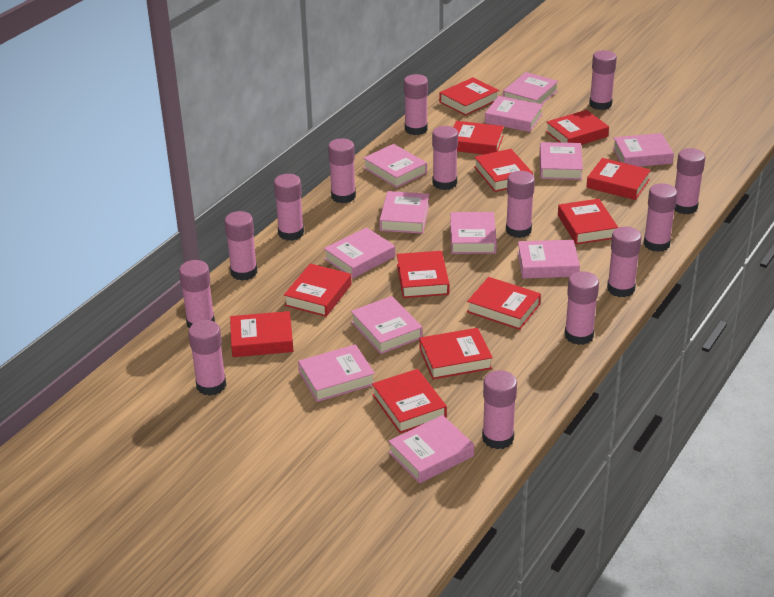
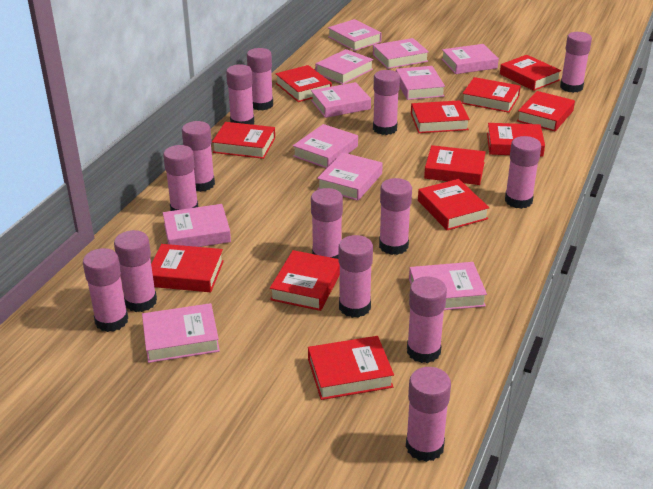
pink book: [298,344,375,402] [324,227,395,278] [351,296,423,354] [363,144,427,188] [379,191,429,234] [388,415,474,483] [450,212,497,254] [485,96,543,132] [503,72,558,104] [517,240,580,278] [540,142,583,180] [612,133,674,167] = 12 -> [142,303,220,363] [163,204,231,247] [293,124,358,168] [311,82,371,118] [315,49,373,84] [317,152,383,201] [328,19,382,51] [373,38,429,69] [396,66,445,100] [409,262,487,310] [441,44,499,74] = 11

